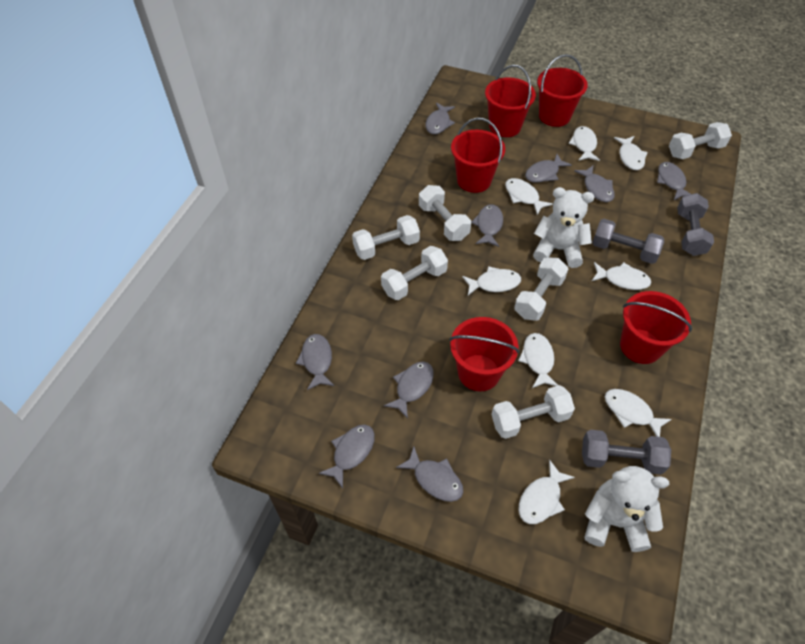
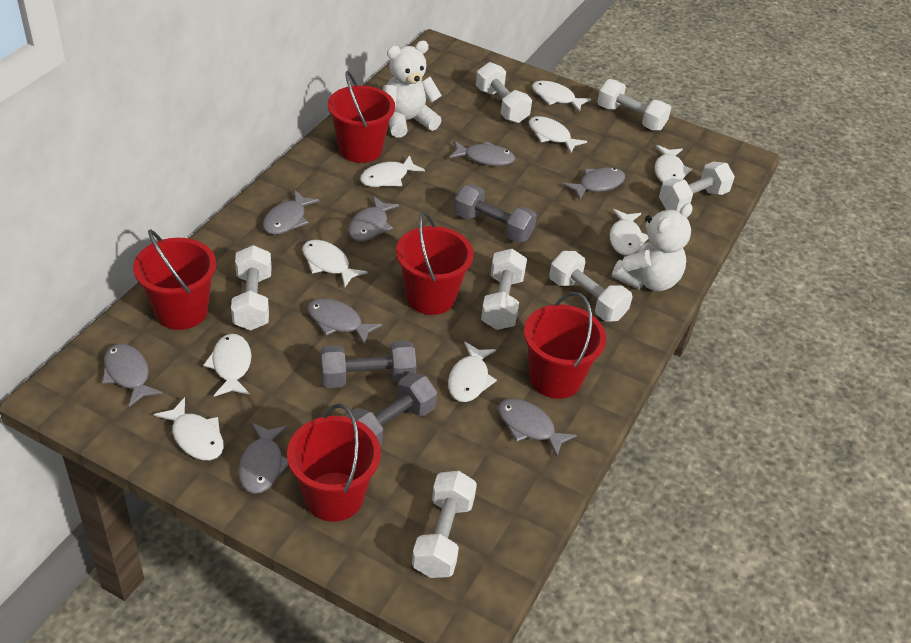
grey fish: [296,334,334,390] [319,424,375,488] [384,362,434,419] [396,446,463,502] [425,103,455,134] [471,204,503,247] [525,154,572,183] [574,166,615,202] [657,162,691,200] = 9 -> [102,344,163,407] [238,423,289,494] [263,190,319,235] [307,298,382,345] [348,196,399,242] [449,141,515,166] [498,398,577,457] [563,167,625,201] = 8
white dumbbell: [352,215,420,260] [381,246,448,300] [419,185,471,241] [491,385,575,439] [514,257,568,321] [669,122,732,159] = 6 -> [231,245,272,330] [412,471,477,578] [476,62,532,123] [481,249,527,330] [549,251,633,322] [597,79,671,131] [659,162,735,212] = 7
white fish: [462,266,521,295] [505,178,553,215] [518,333,558,388] [519,460,575,524] [569,126,600,161] [592,262,651,290] [605,389,672,437] [614,136,648,170] = 8 -> [154,397,224,460] [203,334,251,397] [302,240,367,287] [360,155,425,187] [448,341,497,402] [529,116,587,153] [532,81,591,112] [610,209,649,256] [655,145,692,183] = 9

